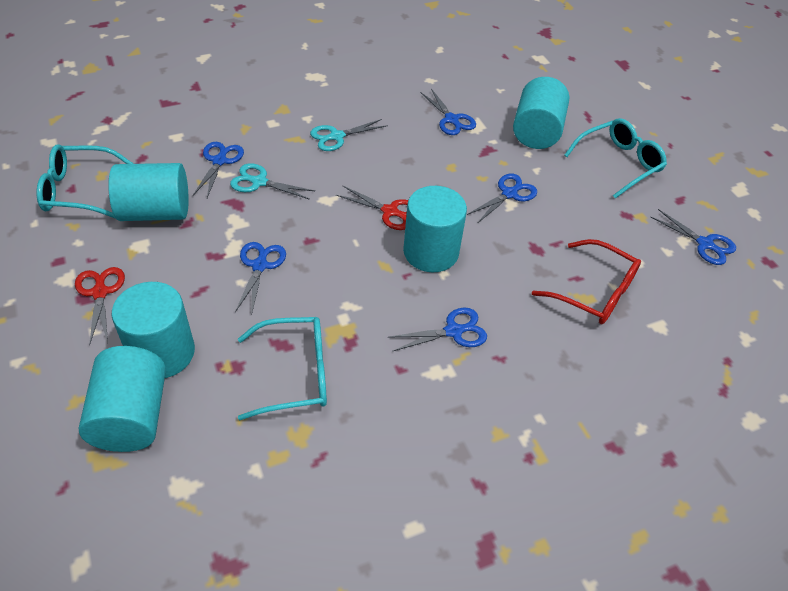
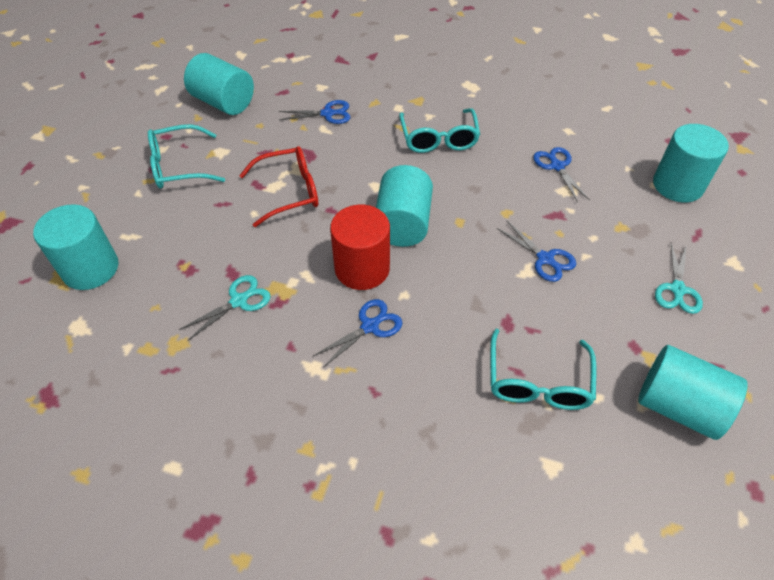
blue scissors: [193,142,244,198] [235,242,286,315] [389,308,487,351] [421,89,476,135] [467,174,537,223] [651,209,736,265] = 6 -> [279,100,351,124] [313,299,403,368] [497,221,576,282] [533,147,590,203] = 4
red cylinder: none = 0 -> [330,205,390,290] = 1
red scissors: [75,267,125,345] [336,186,408,230] = 2 -> none = 0

